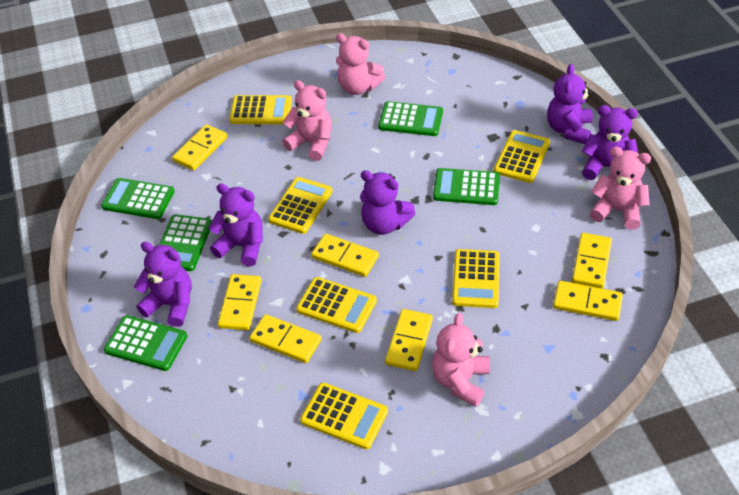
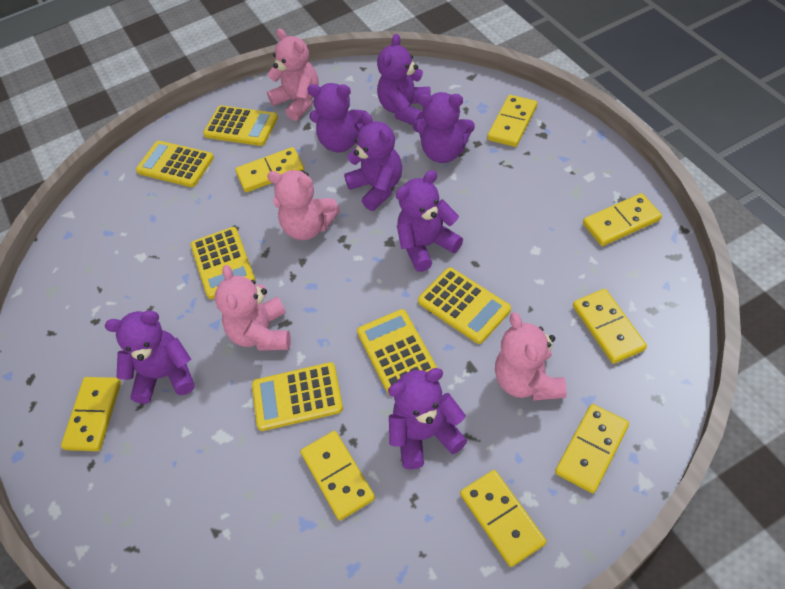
green calculator: [101,178,175,219] [104,315,187,371] [159,214,212,271] [378,101,443,136] [433,168,500,205] = 5 -> none = 0
purple teddy bear: [134,242,192,327] [208,184,263,266] [360,170,415,235] [547,64,593,144] [582,105,638,180] = 5 -> [105,311,195,404] [307,83,367,153] [344,112,402,211] [377,34,431,125] [388,368,467,469] [396,170,463,272] [413,92,475,163] = 7
yellow domino: [172,124,227,170] [218,274,262,330] [249,314,322,363] [311,234,379,277] [385,309,433,371] [553,281,623,321] [572,233,612,288] = 7 -> [61,377,121,451] [235,147,304,192] [300,431,375,520] [460,470,546,567] [487,95,537,147] [555,404,629,493] [573,289,647,364] [583,193,662,246] = 8

